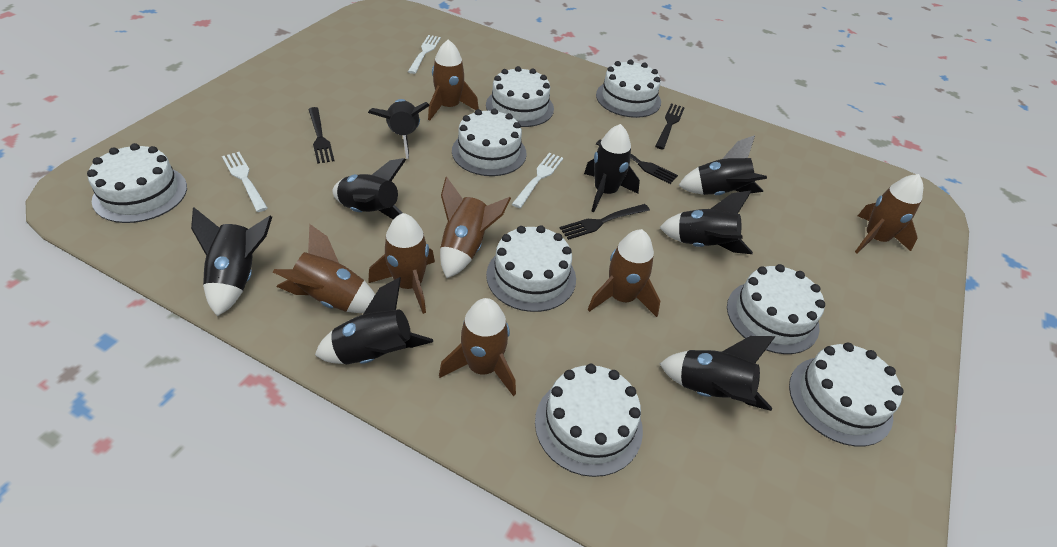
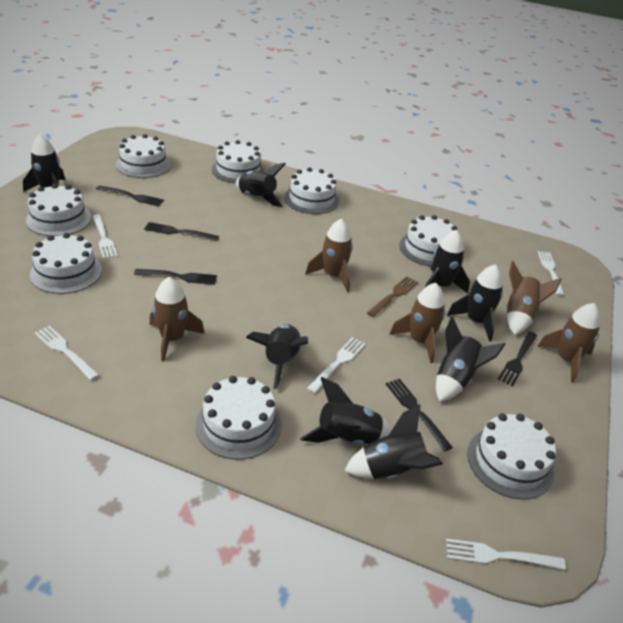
black fork: [308,107,334,164] [560,204,650,240] [596,140,678,184] [655,104,685,149] = 4 -> [96,185,164,206] [134,269,217,285] [144,222,219,241] [386,379,453,451] [498,332,537,386] = 5
brown fork: none = 0 -> [367,277,418,317] = 1
brown rocket: [273,224,375,313] [368,213,435,314] [428,39,479,121] [439,298,516,396] [440,177,511,278] [588,229,660,317] [855,174,923,253] = 7 -> [150,277,205,361] [305,218,353,292] [389,283,445,363] [506,261,562,335] [537,303,600,383] = 5
white fork: [222,152,268,212] [408,35,441,74] [512,153,563,208] = 3 -> [34,326,99,380] [92,214,118,259] [307,337,365,393] [446,538,566,570] [538,251,564,296] = 5

